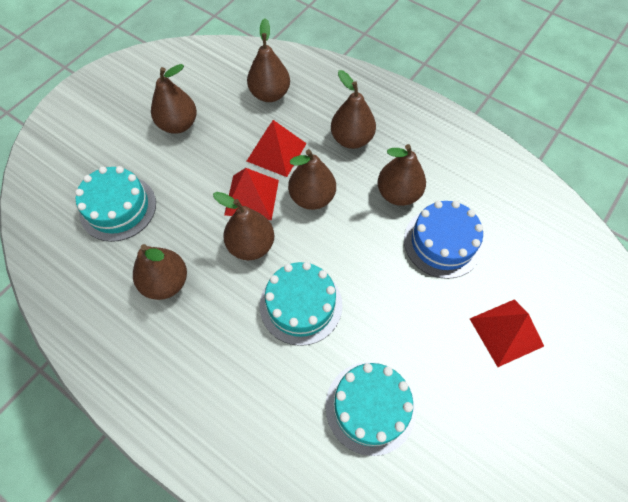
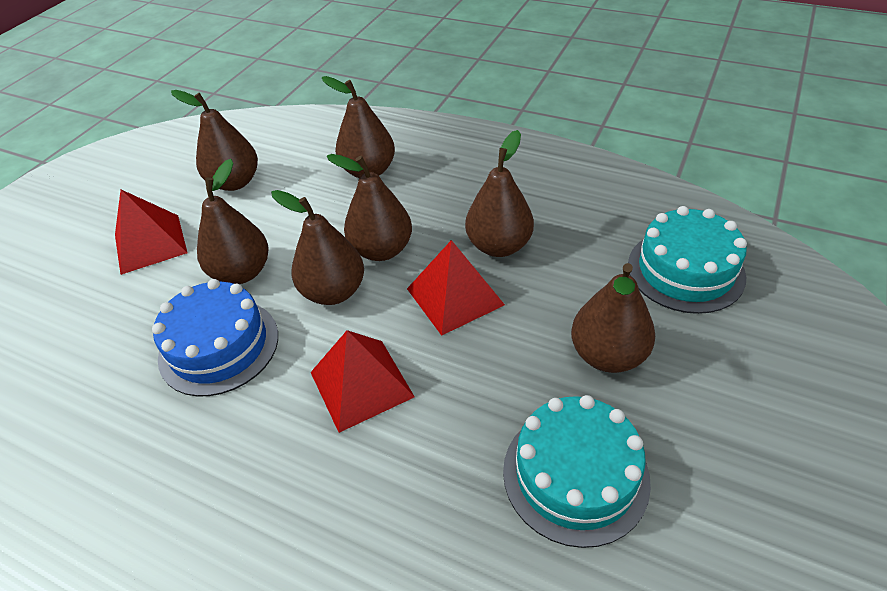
turquoise cake: [75,166,156,242] [260,262,343,346] [325,362,416,456] = 3 -> [503,395,651,548] [628,206,747,314] = 2

